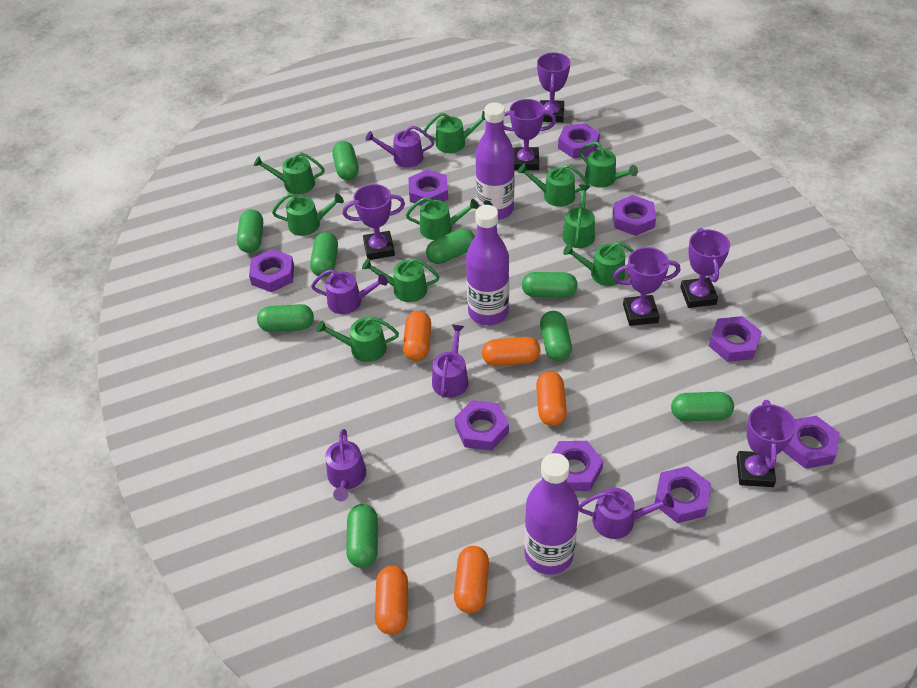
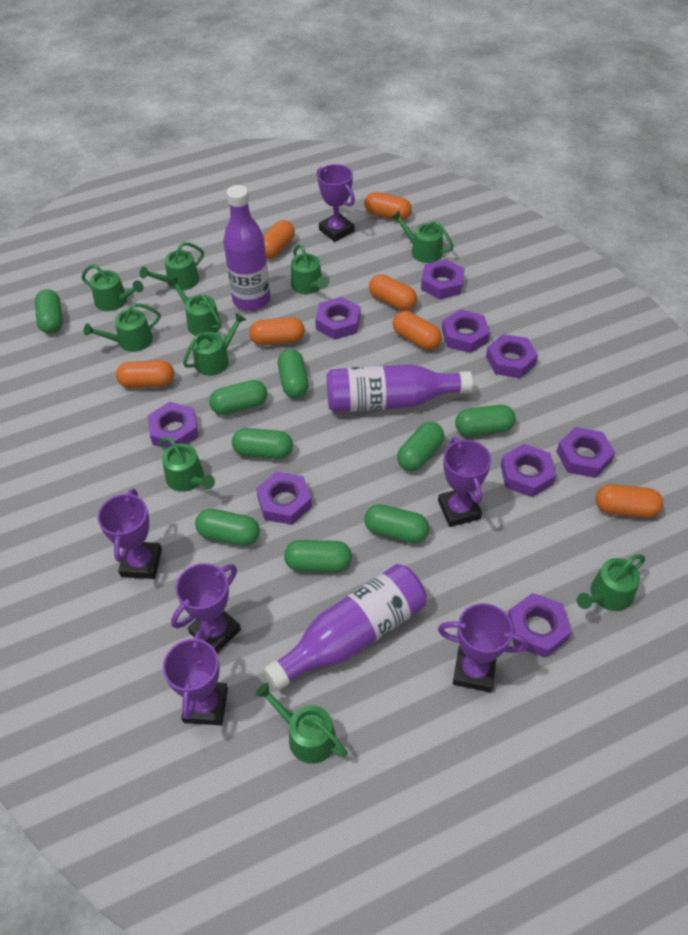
orange capsule: [375,566,408,635] [403,311,431,361] [454,546,489,613] [482,337,540,366] [536,371,567,426] = 5 -> [116,360,174,388] [249,317,305,345] [263,220,295,259] [364,192,412,220] [369,274,417,311] [393,311,442,350] [596,484,663,518] = 7
purple watering can: [311,269,388,314] [325,429,366,501] [365,126,434,168] [432,325,469,398] [579,488,674,539] = 5 -> none = 0

